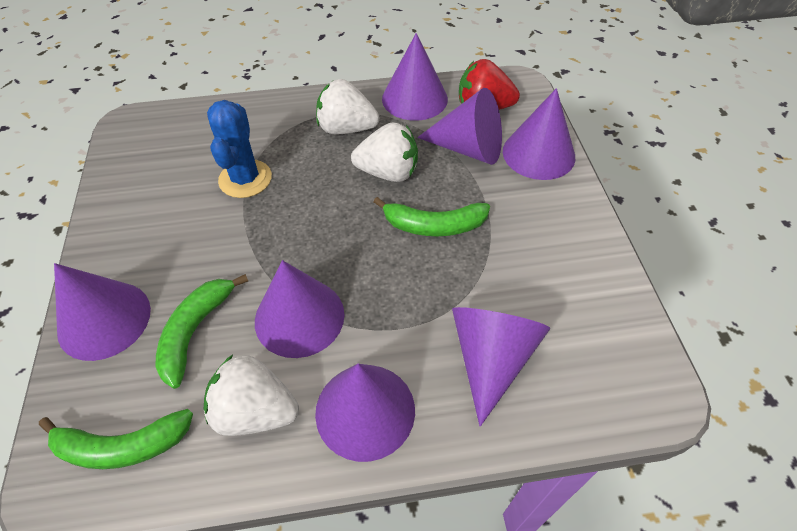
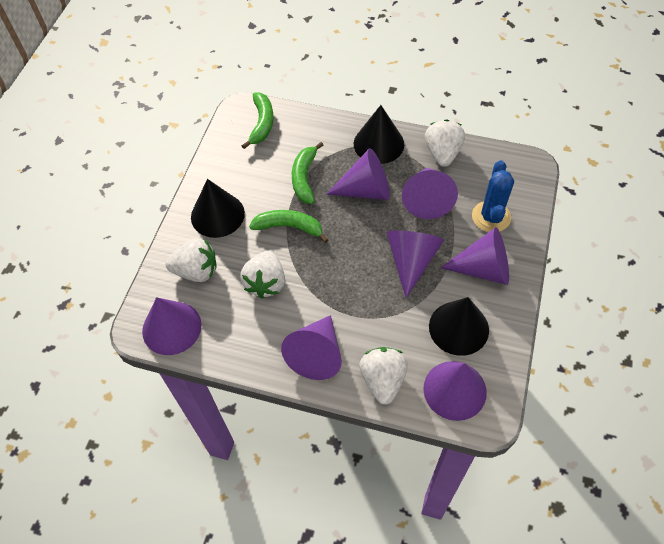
black cone: none = 0 -> [191,179,245,238] [354,105,404,164] [429,297,489,356] = 3
red strawberry: [459,59,520,110] = 1 -> none = 0
white strawberry: [204,354,299,436] [316,79,379,134] [351,122,418,182] = 3 -> [165,238,217,282] [240,251,285,298] [359,347,408,405] [425,119,465,167] = 4

